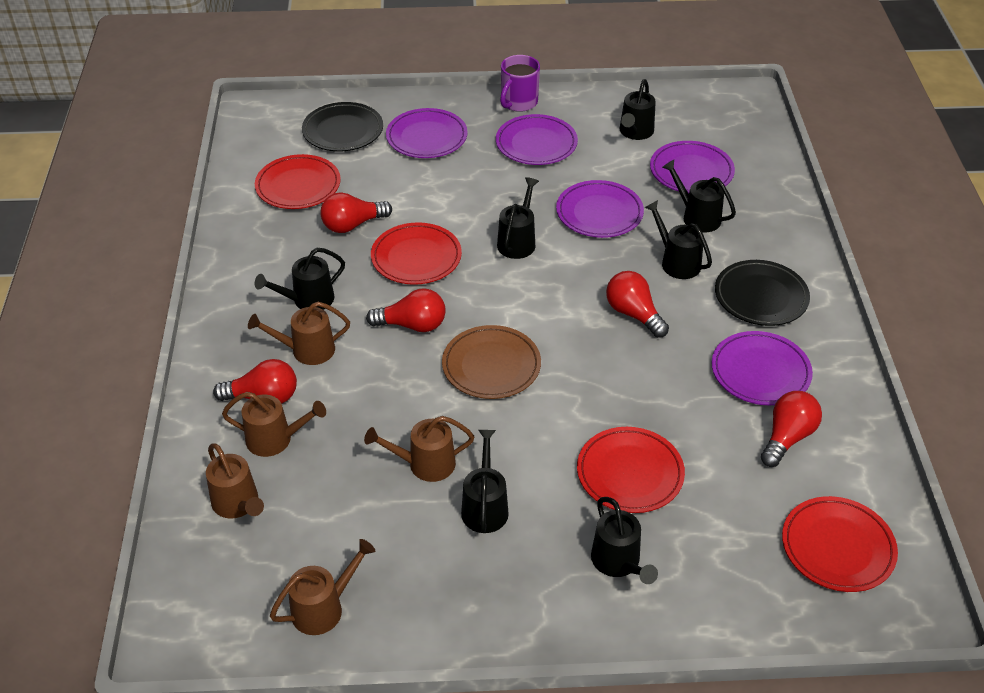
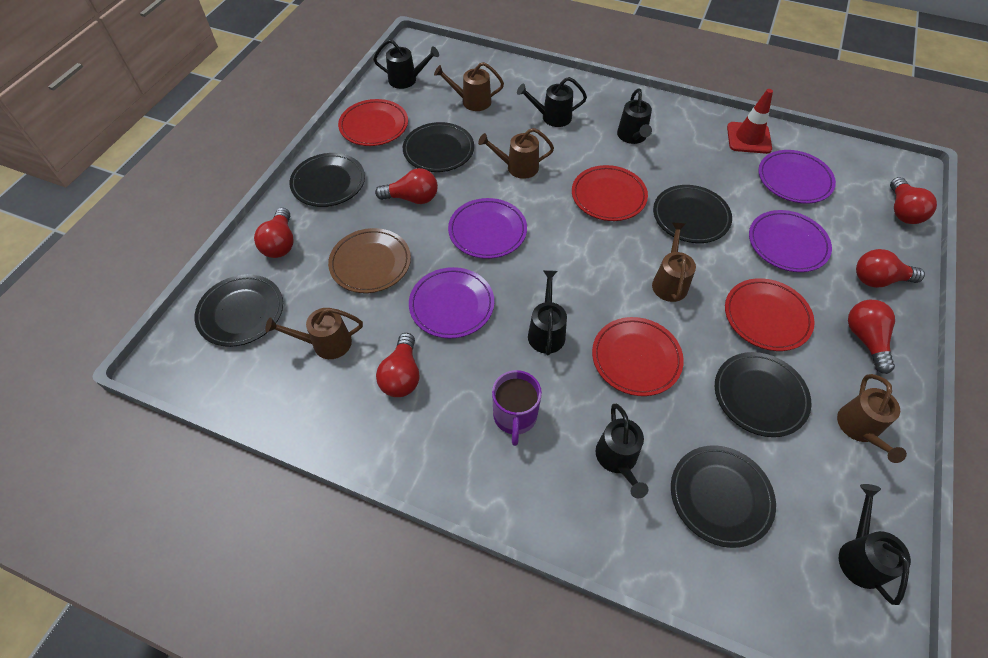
black plate: [302,102,383,151] [715,260,810,326] = 2 -> [194,274,283,347] [289,153,365,207] [403,122,474,172] [653,185,732,243] [671,445,776,548] [715,352,811,437] = 6
black watering can: [255,248,345,310] [461,430,509,533] [497,177,539,259] [591,497,658,584] [619,79,656,140] [645,200,712,279] [662,160,736,232] = 7 -> [373,39,439,89] [517,77,587,127] [528,270,567,355] [596,404,649,498] [617,88,652,144] [839,484,911,605] = 6
purple plate: [386,108,468,158] [496,114,578,165] [556,180,644,238] [650,141,735,193] [712,331,813,405] = 5 -> [409,267,494,338] [448,198,527,259] [749,210,832,272] [758,150,836,204] = 4
red light bulb: [213,359,297,404] [320,192,392,233] [366,288,446,332] [606,271,669,338] [761,391,822,467] = 5 -> [254,208,294,258] [375,168,438,204] [376,333,420,397] [848,300,895,374] [856,249,925,288] [890,177,937,224] = 6
red traffic cone: none = 0 -> [727,89,773,154] = 1

